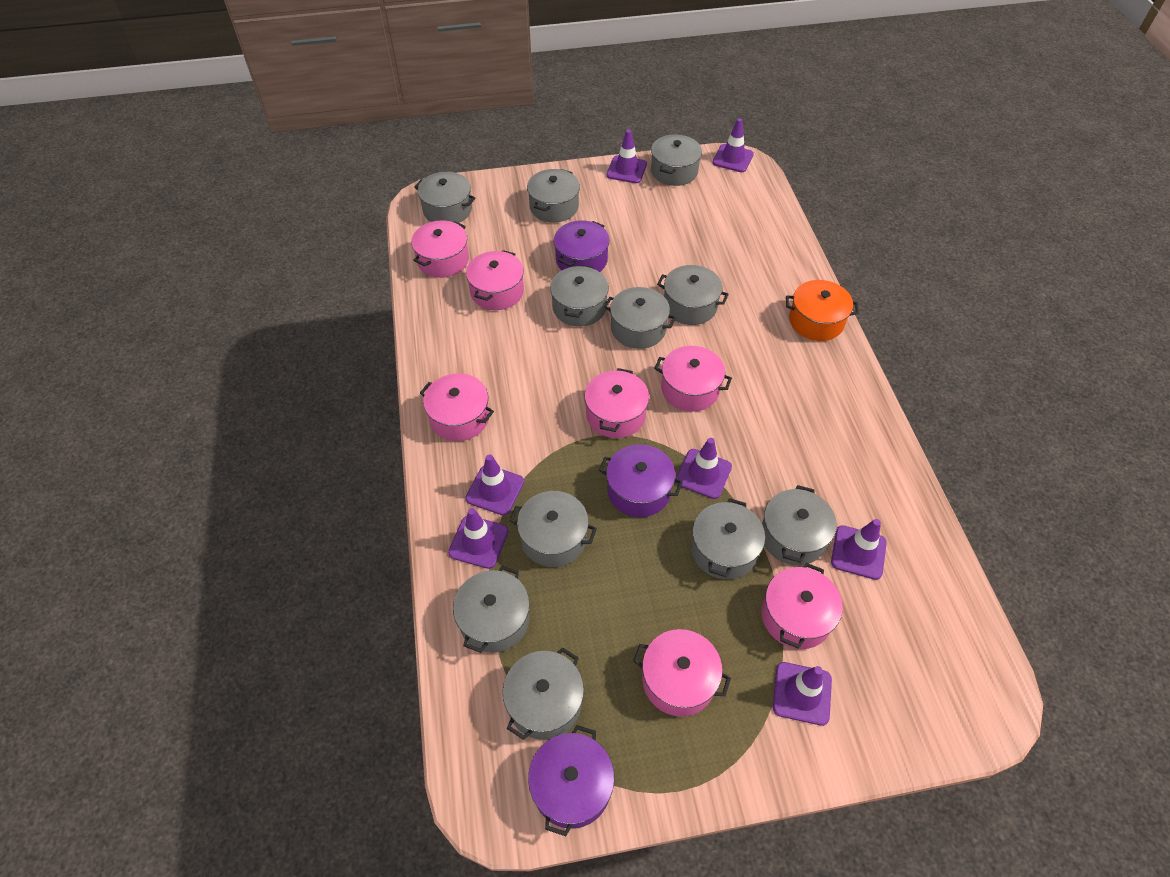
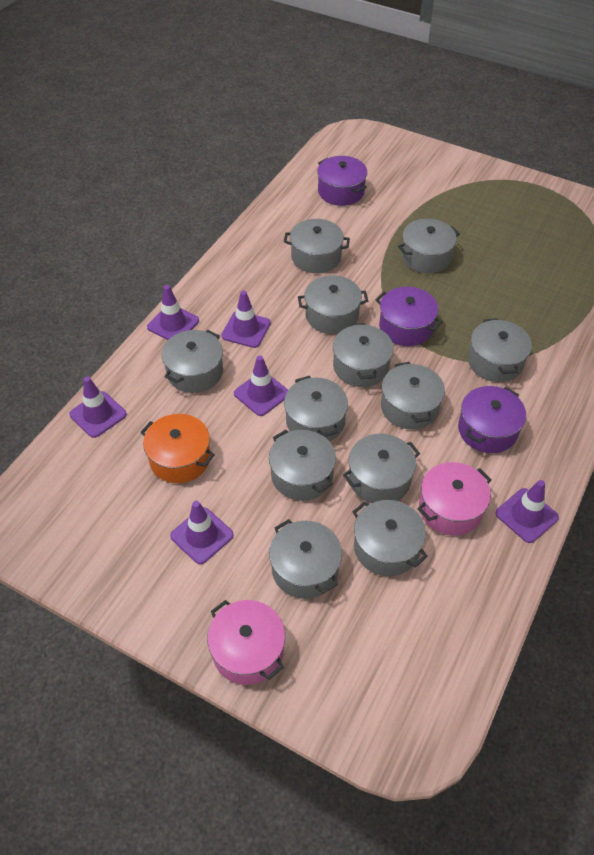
grey pot: [414,172,476,223] [453,566,530,653] [503,647,584,740] [509,491,597,567] [527,169,580,223] [550,265,609,327] [604,287,676,349] [651,134,702,186] [657,265,729,325] [691,498,765,579] [762,485,837,565] = 11 -> [162,330,223,393] [269,430,336,501] [269,519,342,599] [284,219,350,273] [284,376,348,441] [298,275,368,334] [333,323,393,387] [343,434,420,503] [353,500,428,576] [381,362,445,430] [398,219,460,273] [468,318,532,382] = 12
pink pot: [411,220,469,278] [420,373,494,441] [466,250,524,310] [585,368,649,438] [633,629,731,716] [654,346,732,412] [762,563,843,649] = 7 -> [207,600,285,685] [417,462,491,536] = 2
purple traffic cone: [448,508,508,569] [465,454,524,515] [606,130,647,183] [676,438,732,499] [712,118,754,172] [773,662,832,726] [831,519,887,580] = 7 -> [69,377,127,438] [147,285,199,340] [170,501,234,564] [221,291,271,348] [234,356,288,416] [496,480,559,543] = 6

